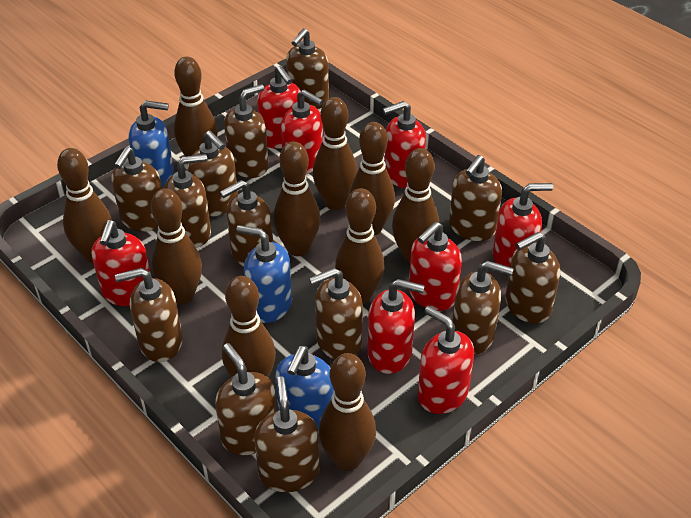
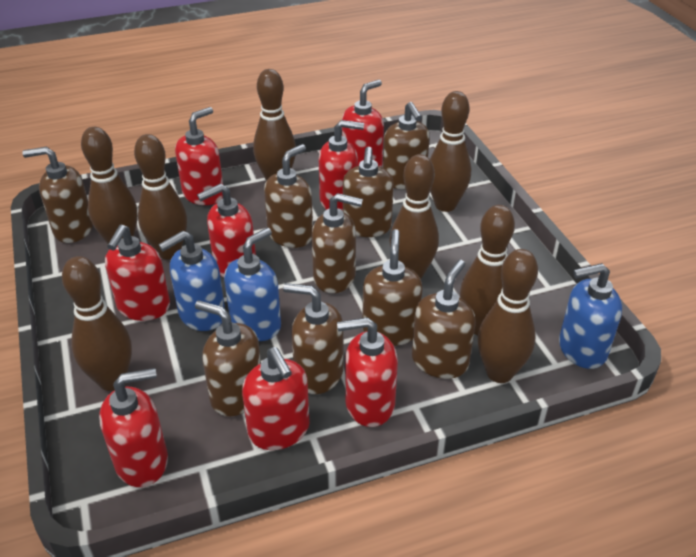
brown bowling pin: [57,148,112,263] [151,188,202,305] [174,57,218,156] [222,276,276,377] [273,142,320,256] [313,97,357,210] [319,353,376,471] [335,188,384,304] [349,122,395,235] [392,148,439,262] = 10 -> [62,256,132,391] [81,127,137,244] [134,134,187,259] [253,69,296,181] [389,154,439,279] [430,91,471,212] [460,205,515,335] [478,249,538,383] = 8
brown soap dispenser: [111,147,162,232] [115,268,183,362] [164,154,211,248] [187,131,238,217] [215,343,277,456] [220,180,273,267] [224,84,269,178] [254,376,320,492] [286,29,329,109] [309,268,363,360] [449,155,502,241] [452,261,514,355] [505,232,560,324] = 13 -> [22,147,93,243] [195,300,261,416] [264,144,313,248] [283,283,344,394] [312,193,363,293] [343,147,394,237] [362,229,423,346] [383,102,430,189] [412,260,476,379] = 9

